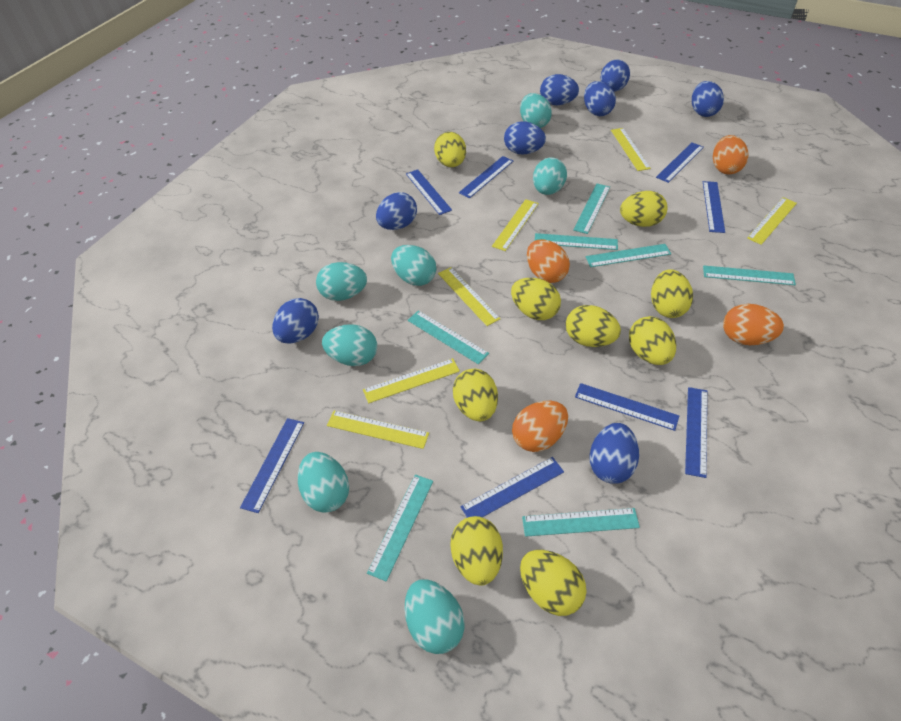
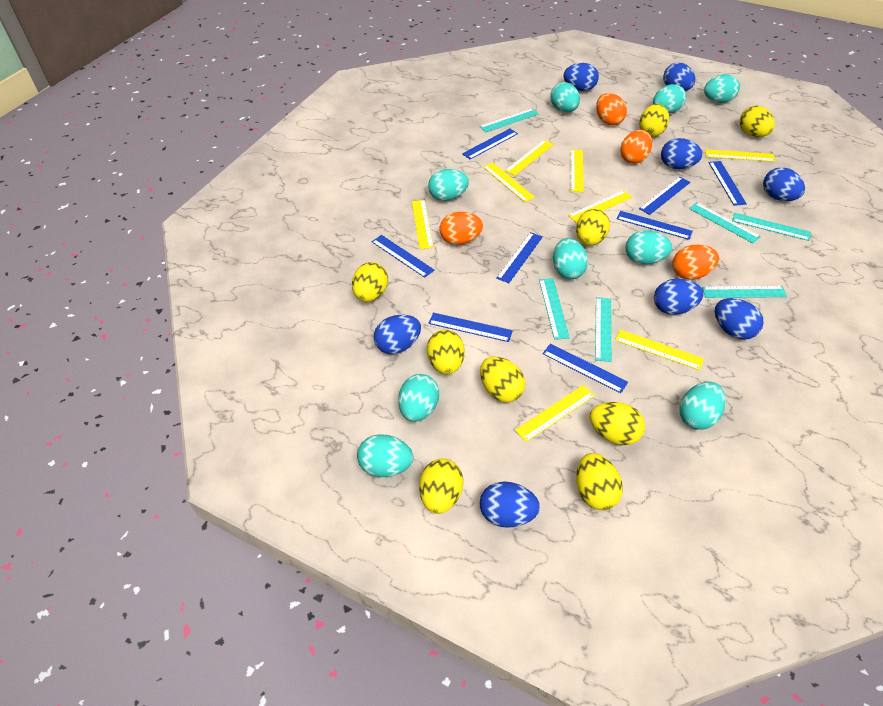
turquoise egg: [298,452,349,513] [316,262,367,301] [322,324,377,366] [391,245,436,286] [404,579,465,654] [520,93,552,128] [533,158,567,195] = 7 -> [357,434,413,477] [398,374,439,422] [428,169,469,201] [550,82,580,112] [553,238,588,279] [625,230,672,264] [653,84,686,113] [679,382,726,430] [704,74,740,103] = 9
turquoise ruler: [367,474,433,582] [408,310,489,364] [522,508,640,537] [534,233,618,250] [573,184,610,234] [585,244,671,267] [703,265,796,285] = 7 -> [479,108,539,133] [539,278,570,340] [595,297,612,362] [689,202,761,243] [702,286,787,298] [732,213,811,241] = 6
yellow ruler: [327,410,429,449] [363,358,460,403] [438,267,500,326] [492,199,539,251] [611,128,651,171] [747,197,797,245] = 6 -> [412,200,434,249] [483,162,535,202] [505,140,554,176] [515,385,595,442] [568,190,632,223] [570,149,584,192] [615,329,704,370] [705,149,776,162] = 8

